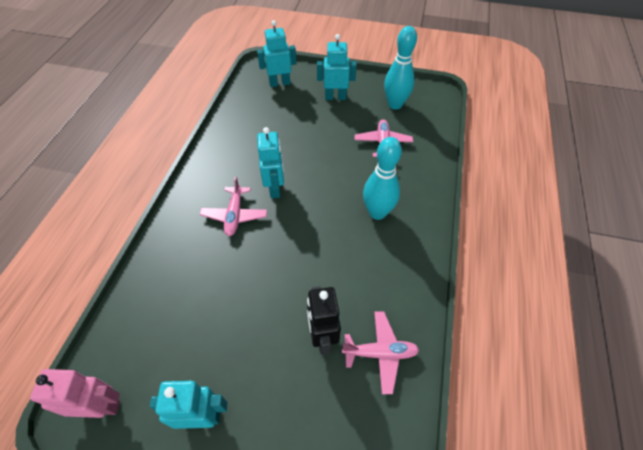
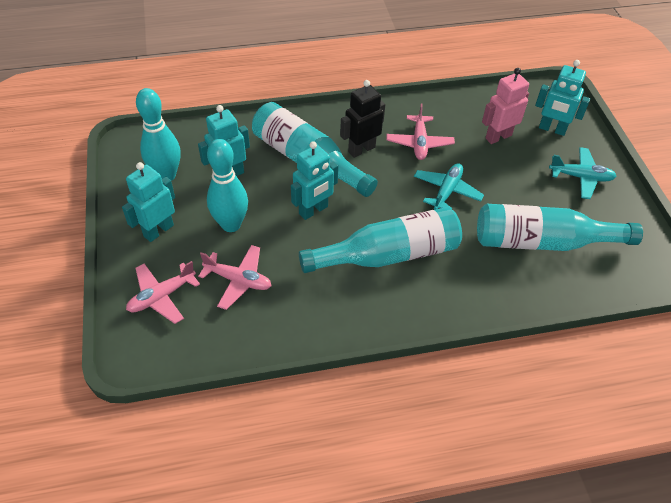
turquoise bottle: none = 0 -> [252,102,378,197] [299,207,462,273] [477,204,643,251] = 3
turquoise plane: none = 0 -> [414,163,484,210] [549,147,616,199] = 2

